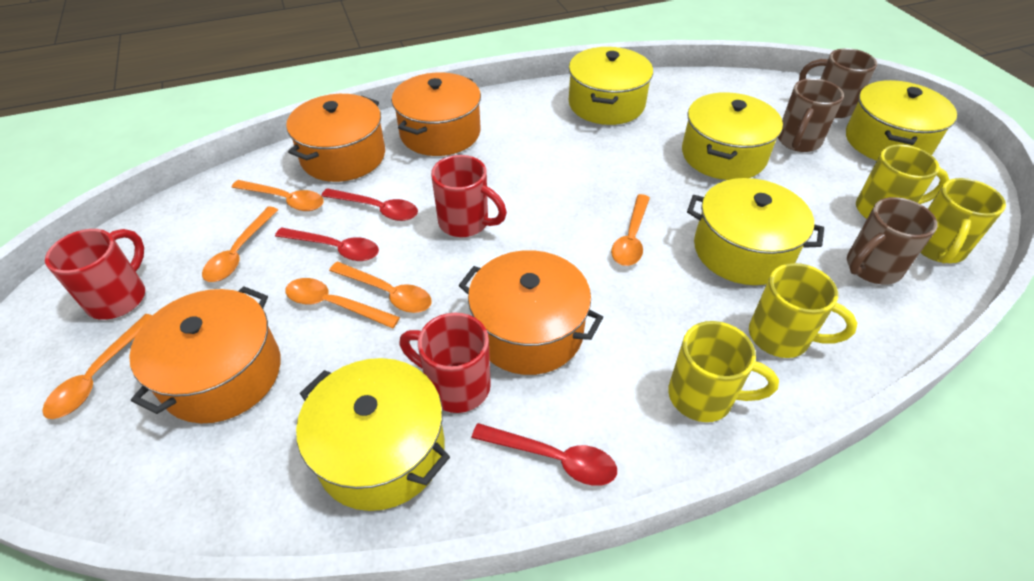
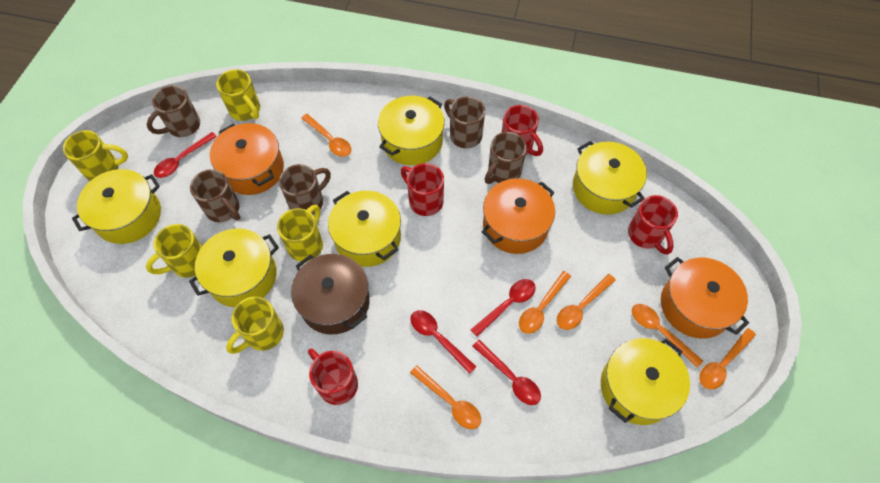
brown mug: [778,78,844,152] [799,48,877,118] [847,197,938,285] = 3 -> [147,85,200,137] [190,169,240,222] [279,164,331,215] [444,96,485,148] [485,132,527,184] = 5
brown pot: none = 0 -> [291,254,370,335] = 1
orange pot: [129,286,281,423] [286,94,385,182] [392,72,481,156] [459,250,603,375] = 4 -> [210,123,284,195] [482,178,555,254] [661,257,749,338] = 3
red mug: [45,229,145,320] [399,313,491,413] [431,155,507,237] = 3 -> [308,348,358,405] [401,163,444,216] [502,105,543,156] [628,195,678,255] = 4
red spoon: [275,227,379,261] [321,188,418,221] [472,423,617,486] = 3 -> [154,132,217,178] [410,310,477,374] [471,279,536,337] [472,340,541,405] = 4
yellow mug: [668,321,779,422] [749,263,857,358] [856,144,949,219] [920,178,1006,263] = 4 -> [63,130,128,181] [146,224,202,278] [216,69,260,121] [226,296,284,354] [277,205,323,261] = 5
yellow pot: [296,358,450,511] [569,47,653,125] [682,92,783,180] [687,178,824,285] [846,80,957,161] = 5 -> [72,169,161,244] [189,228,279,307] [328,191,401,267] [378,96,445,165] [573,141,647,215] [601,338,690,425] = 6

